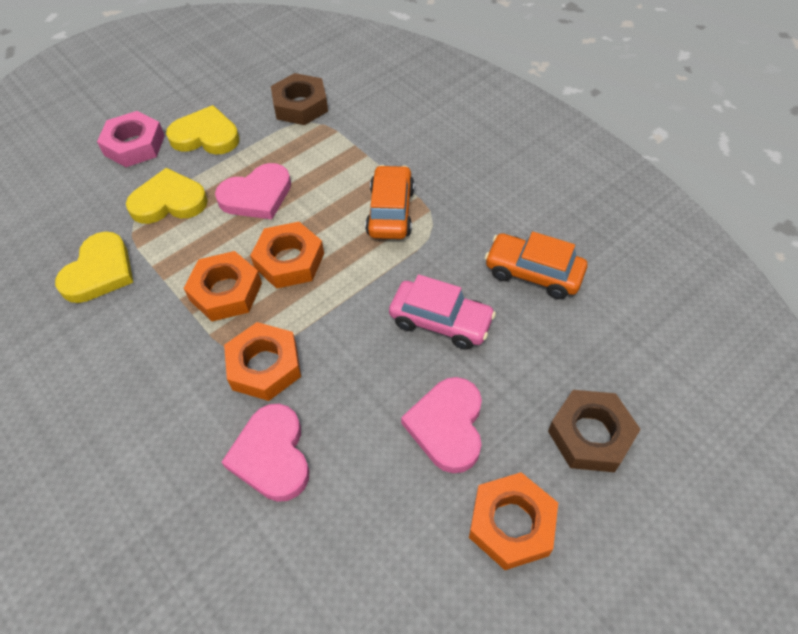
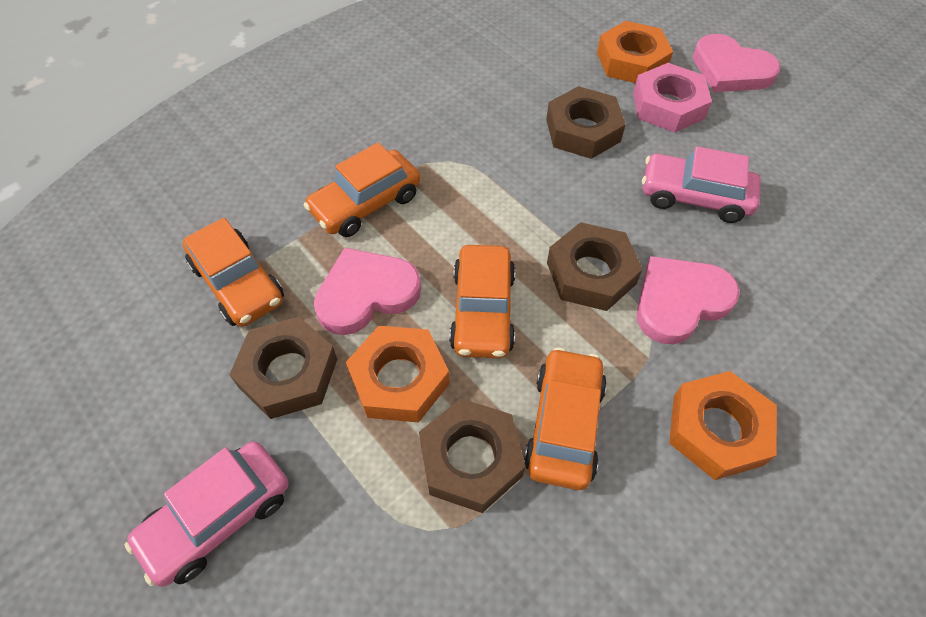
brown nut: [271,73,328,125] [548,390,641,473] = 2 -> [229,317,337,419] [419,398,525,513] [546,86,626,159] [547,222,643,311] = 4
orange car: [365,165,415,239] [485,232,587,299] = 2 -> [183,218,284,327] [304,143,420,237] [449,245,515,358] [524,347,607,490] = 4
orange nut: [184,251,262,321] [224,322,301,401] [250,222,324,289] [469,472,558,570] = 4 -> [346,326,450,422] [597,21,673,83] [669,371,777,480] = 3
pink car: [389,274,496,350] = 1 -> [125,441,289,587] [642,146,761,223] = 2
yellow heart: [55,232,133,303] [126,168,208,224] [166,105,239,154] = 3 -> none = 0

